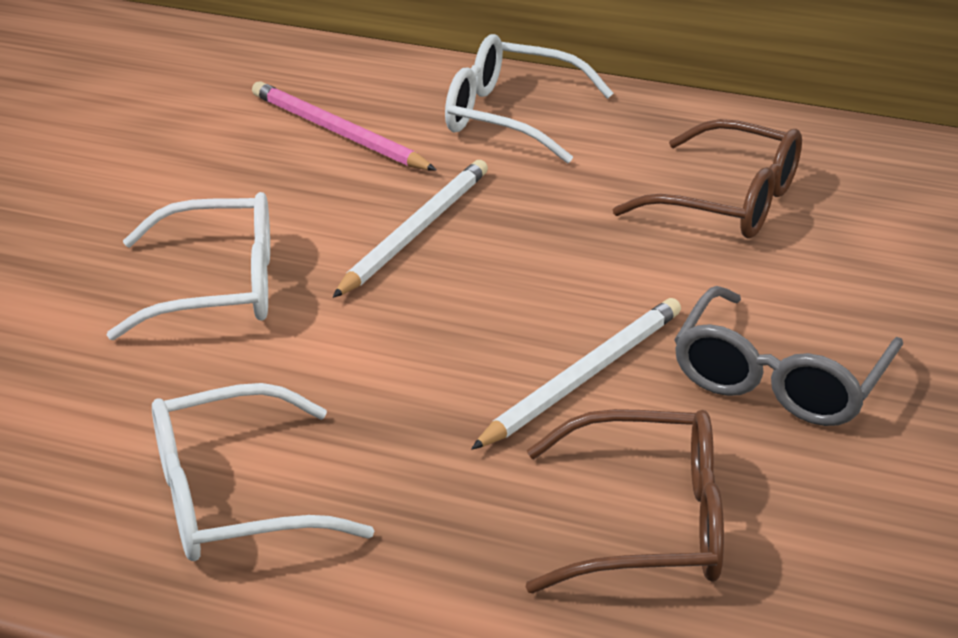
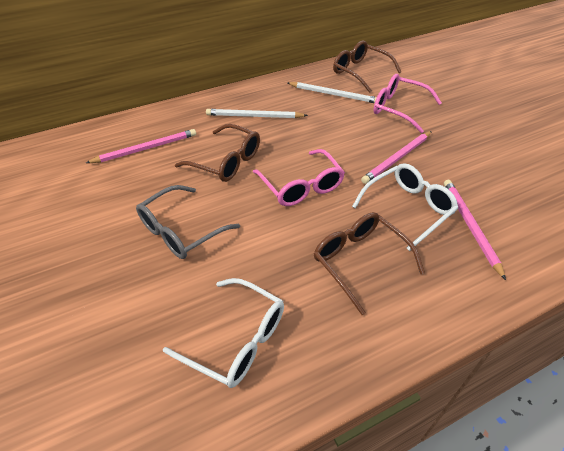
brown glasses: [526,409,724,593] [613,119,802,238] = 2 -> [175,124,260,182] [314,212,425,315] [333,40,401,93] = 3
pink glasses: none = 0 -> [253,149,345,206] [373,74,442,133] = 2
pink pencil: [252,81,437,171] = 1 -> [86,129,196,163] [361,131,432,184] [444,180,506,280] = 3
white glasses: [107,192,270,340] [152,383,374,561] [445,34,613,164] = 3 -> [163,278,284,388] [352,163,458,251] = 2

